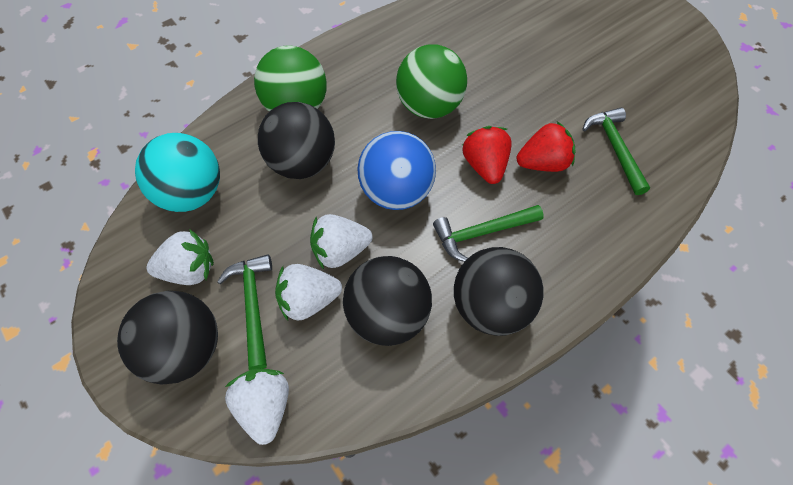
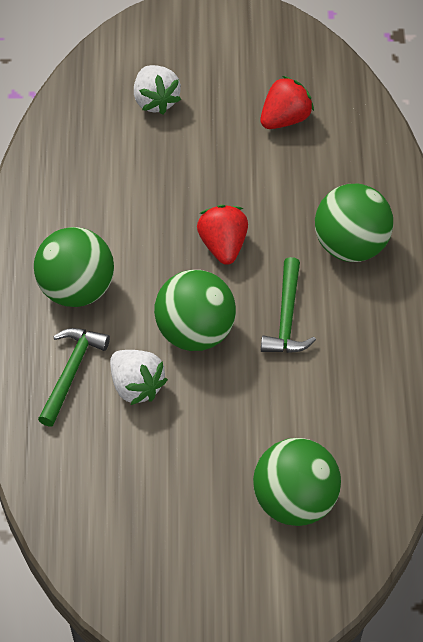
black ball: [117,291,218,384] [258,102,335,179] [343,256,432,346] [454,247,544,336] = 4 -> none = 0
blue ball: [357,131,436,210] = 1 -> none = 0
green ball: [254,45,327,111] [396,44,467,119] = 2 -> [34,227,114,307] [154,270,236,351] [253,438,341,526] [315,184,393,262] = 4
green hammer: [217,255,272,370] [433,205,544,262] [582,107,650,195] = 3 -> [38,328,110,427] [261,257,316,353] = 2
turquoise ball: [135,133,220,212] = 1 -> none = 0
white strawberry: [146,229,214,285] [225,369,289,445] [275,264,342,321] [310,214,372,269] = 4 -> [110,350,168,405] [134,65,181,115] = 2

